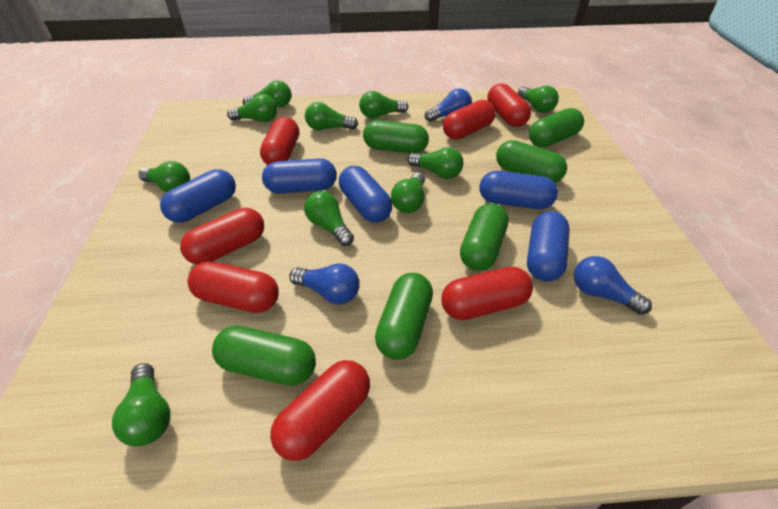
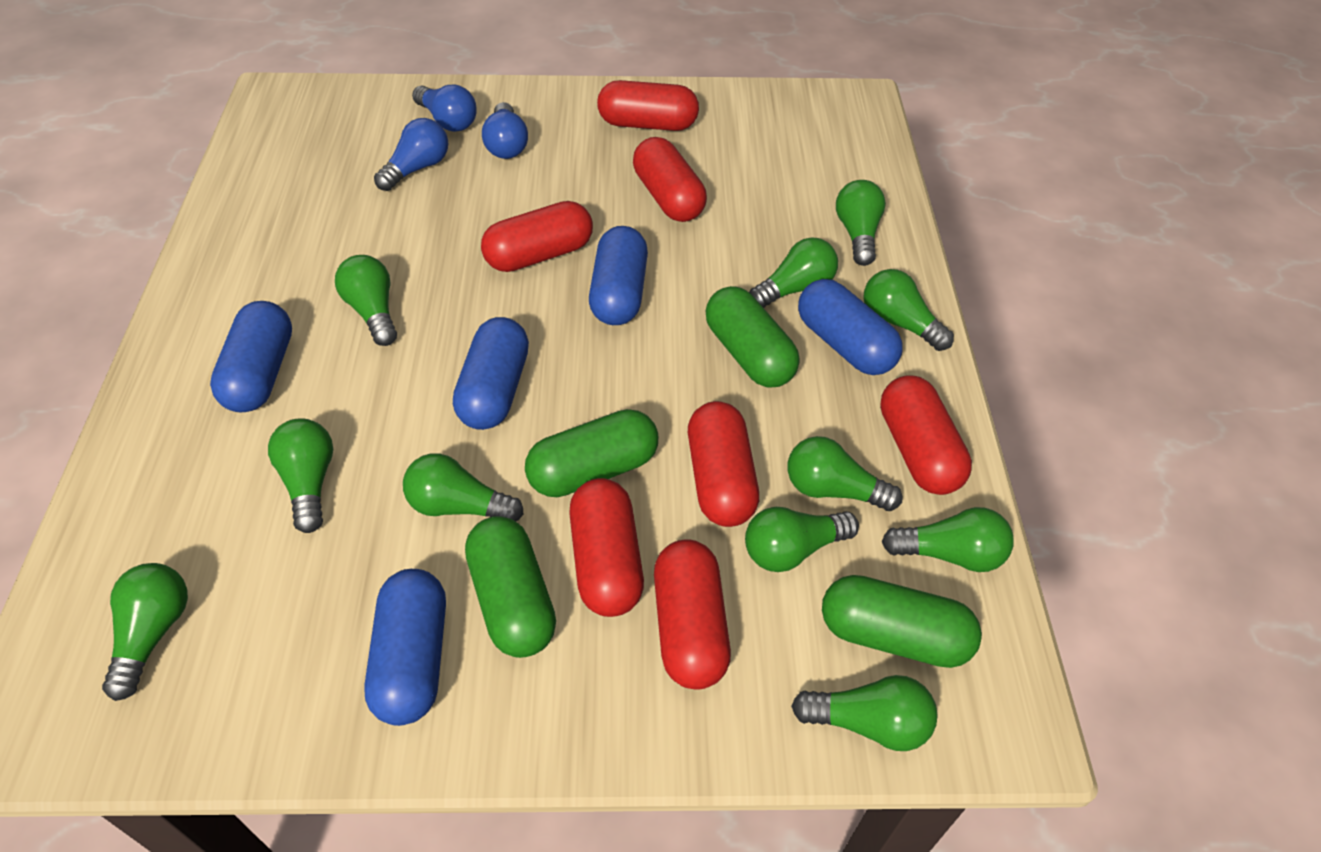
green capsule: [212,326,316,386] [363,120,429,153] [375,273,433,360] [460,203,508,271] [496,140,567,183] [529,108,584,148] = 6 -> [465,516,556,658] [525,409,658,497] [705,286,799,388] [822,575,982,668] = 4
green light bulb: [112,363,170,446] [138,161,190,192] [227,94,277,122] [243,80,291,107] [304,191,354,246] [305,102,358,130] [359,91,408,119] [391,173,425,213] [408,147,463,179] [518,86,559,113] = 10 -> [102,563,188,701] [268,418,333,533] [335,255,397,346] [403,453,524,521] [745,507,859,572] [749,237,838,308] [788,436,903,511] [791,675,938,751] [836,180,886,266] [863,269,954,351] [882,507,1014,572] = 11

